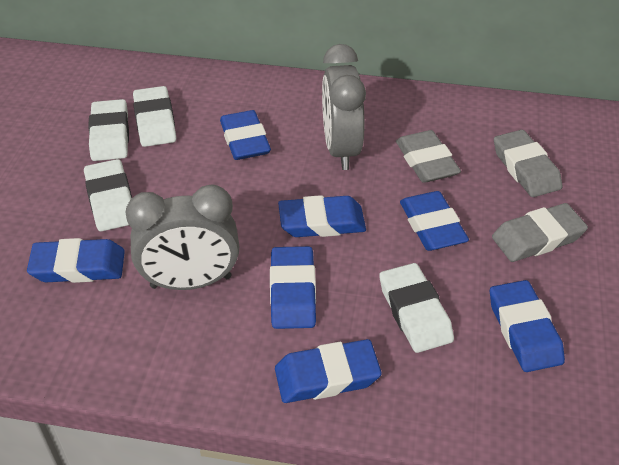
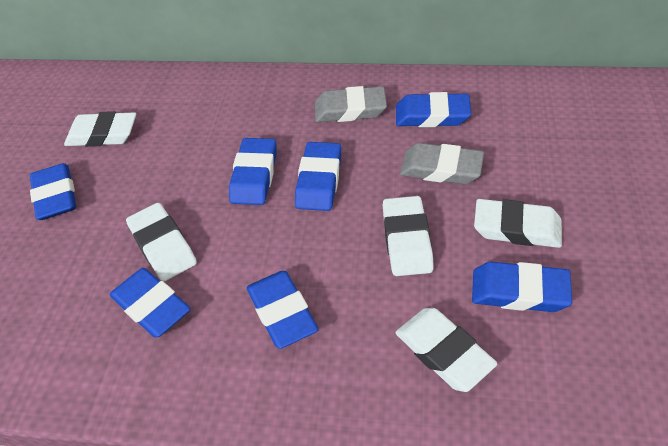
grey clock: [125,184,239,290] [322,44,366,170] = 2 -> none = 0
grey eraser: [396,130,461,183] [492,203,588,262] [494,130,562,197] = 3 -> [315,86,387,122] [400,143,484,184] = 2
white eraser: [84,159,132,232] [88,99,129,161] [133,86,176,147] [379,263,454,353] = 4 -> [64,111,136,147] [126,203,197,282] [383,196,434,276] [395,308,497,392] [474,199,562,248] = 5

